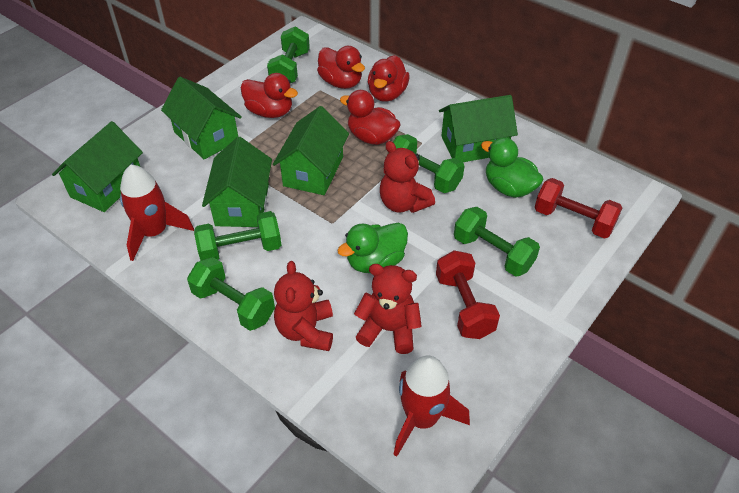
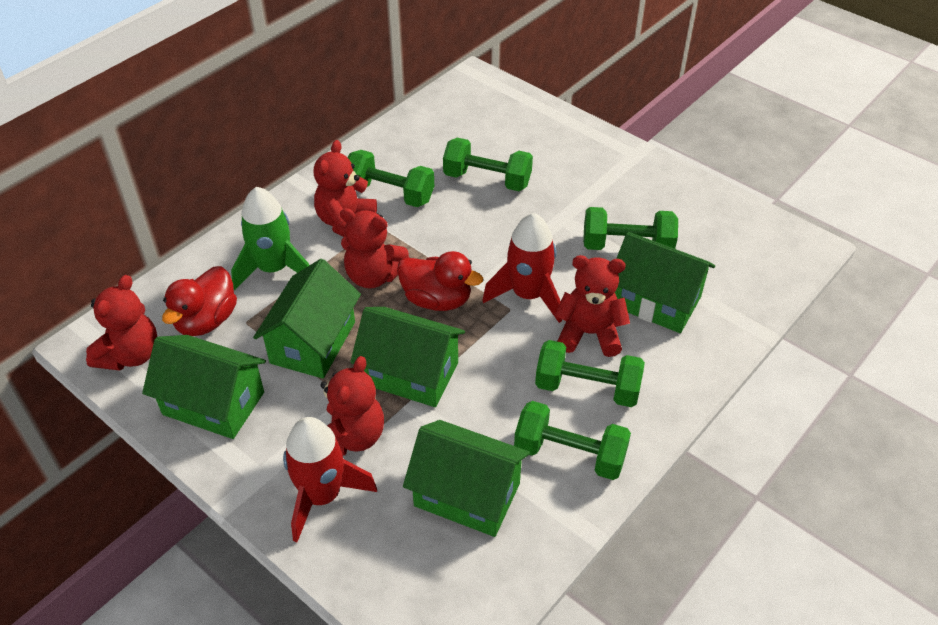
green duck: [337,223,408,273] [481,137,544,198] = 2 -> none = 0
green rocket: none = 0 -> [231,187,309,290] = 1
red duck: [241,73,298,118] [317,46,365,89] [340,90,401,145] [368,55,409,102] = 4 -> [162,266,237,336] [397,251,483,311] = 2
red dumbbell: [436,250,500,339] [534,178,622,239] = 2 -> none = 0
red teddy bear: [274,261,333,351] [354,264,422,354] [380,141,435,213] = 3 -> [86,275,157,371] [314,140,377,237] [321,356,384,456] [340,208,409,289] [555,255,630,357] = 5

